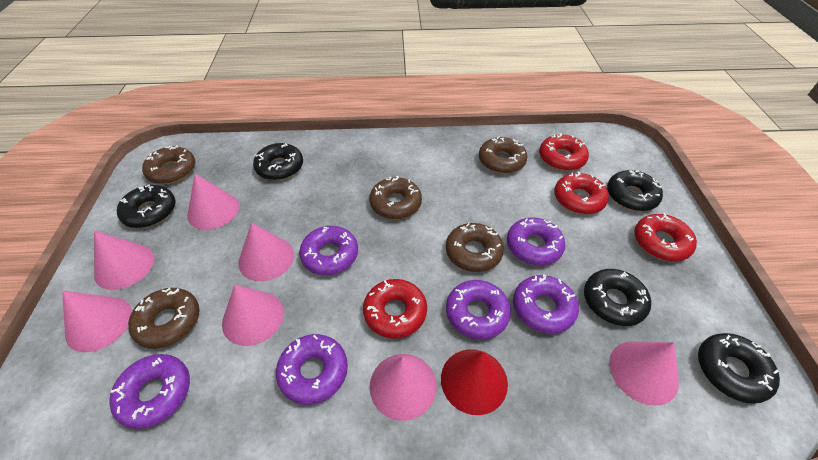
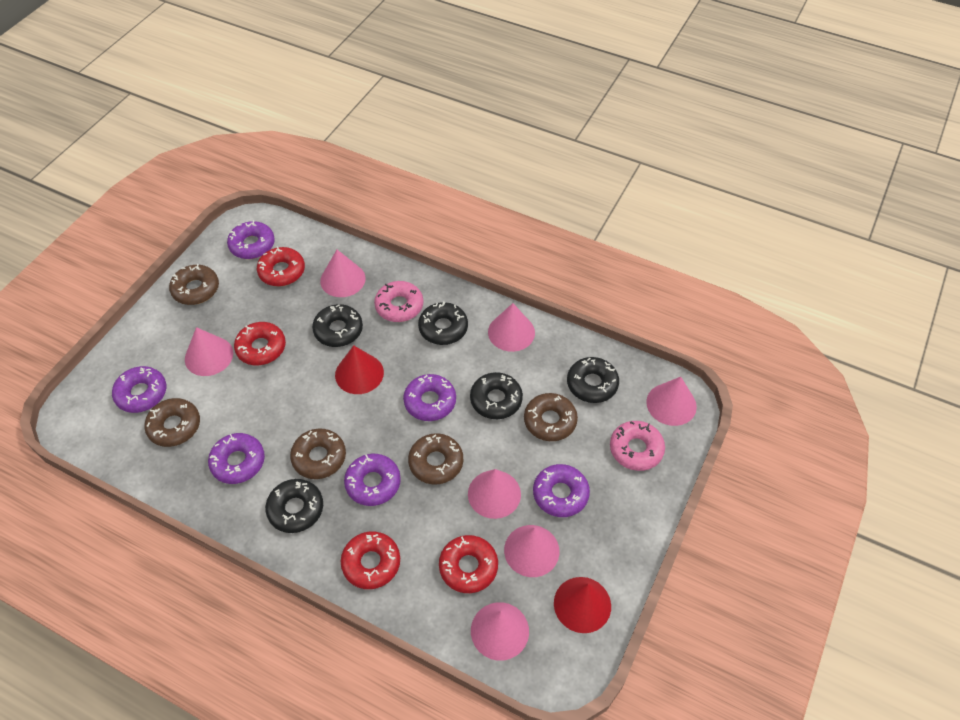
pink donut: none = 0 -> [374,281,423,322] [610,421,665,471] = 2
red cone: [441,349,508,415] = 1 -> [335,345,384,394] [554,577,611,633] = 2

